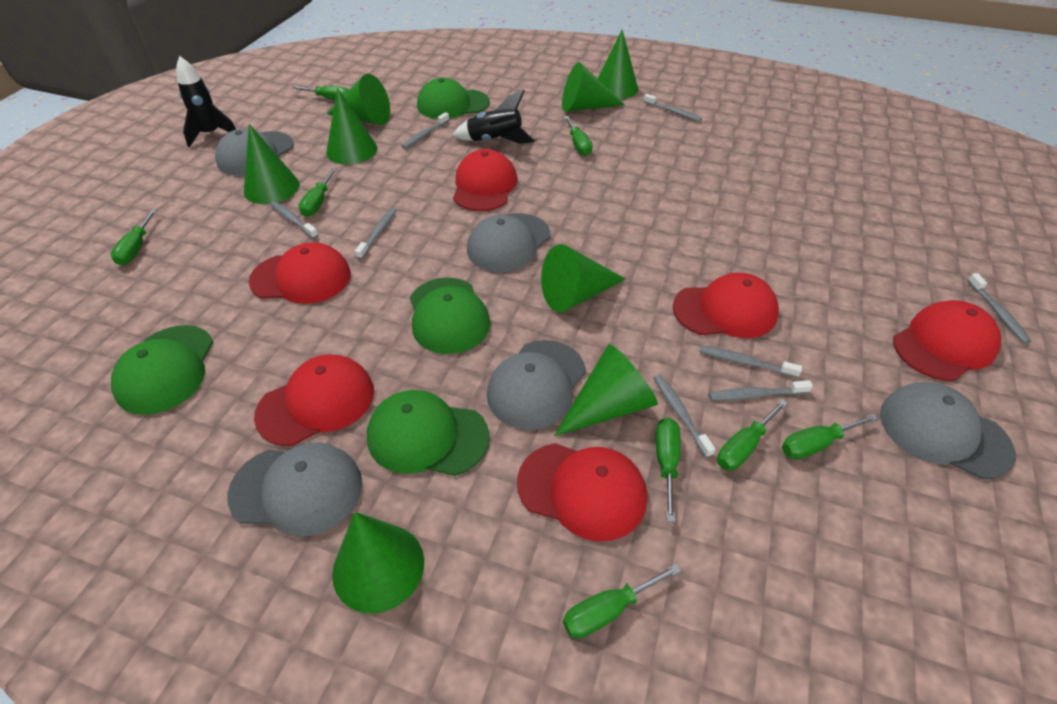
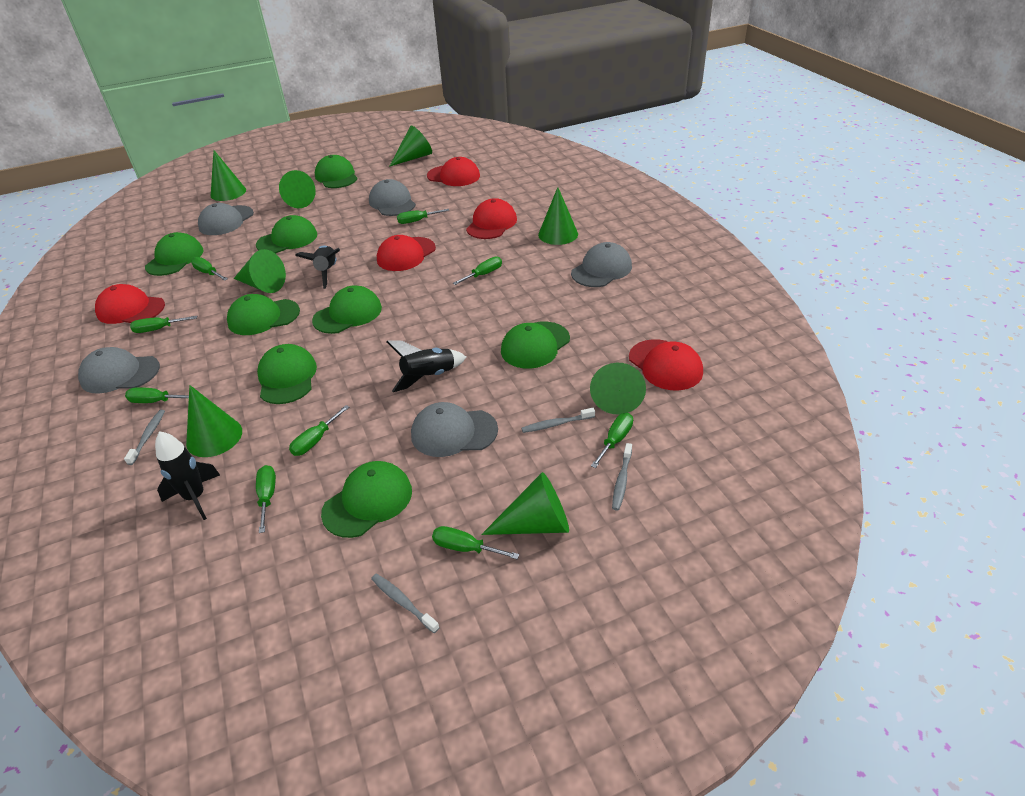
black rocket: [176,56,236,147] [452,90,535,144] = 2 -> [155,431,220,520] [295,246,340,289] [386,340,466,392] = 3
green cap: [111,325,213,415] [367,390,490,476] [410,278,490,354] [417,78,489,119] = 4 -> [145,232,203,276] [227,294,300,335] [256,215,317,254] [257,344,317,404] [312,285,382,334] [315,155,358,188] [321,461,412,538] [501,322,570,369] = 8
green screwdriver: [111,209,157,265] [292,85,349,100] [299,168,337,217] [563,564,681,638] [564,116,593,156] [656,418,681,522] [717,399,788,471] [782,413,879,459] = 8 -> [125,387,189,403] [130,316,197,333] [191,257,228,281] [256,465,276,533] [289,405,349,456] [397,209,449,224] [432,526,519,559] [453,256,502,285] [591,413,633,468] = 9
grey toothbrush: [270,201,318,239] [355,208,396,260] [402,112,449,149] [644,94,702,122] [654,375,715,458] [700,346,802,378] [709,380,813,401] [967,273,1031,344] = 8 -> [124,410,165,465] [371,574,440,633] [521,408,595,433] [612,443,632,511] = 4
red cap: [249,242,351,304] [254,354,374,446] [453,149,517,211] [517,443,647,542] [673,273,779,338] [893,300,1001,381] = 6 -> [95,284,165,324] [377,235,436,271] [427,157,480,186] [466,198,517,239] [629,339,703,390] = 5

